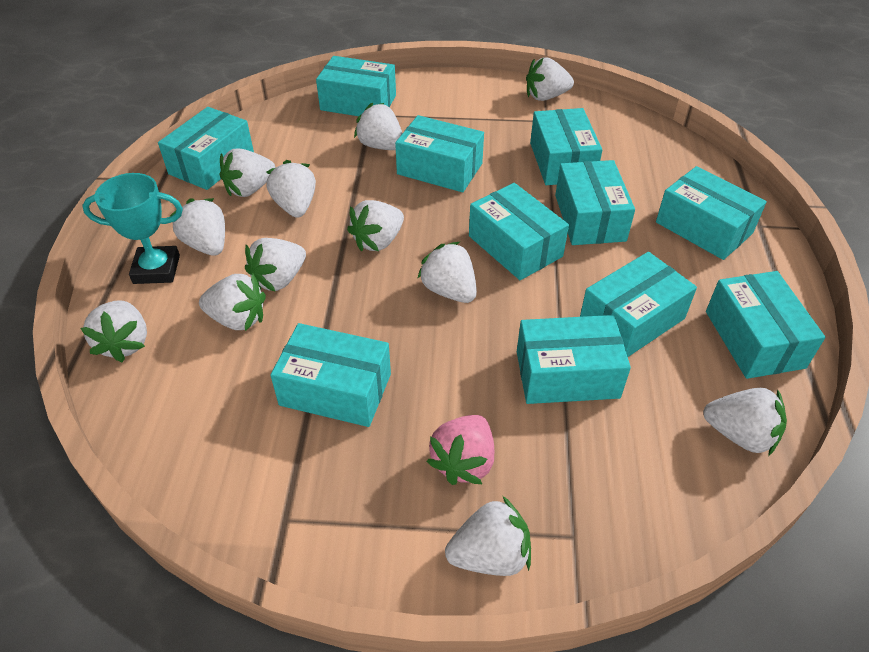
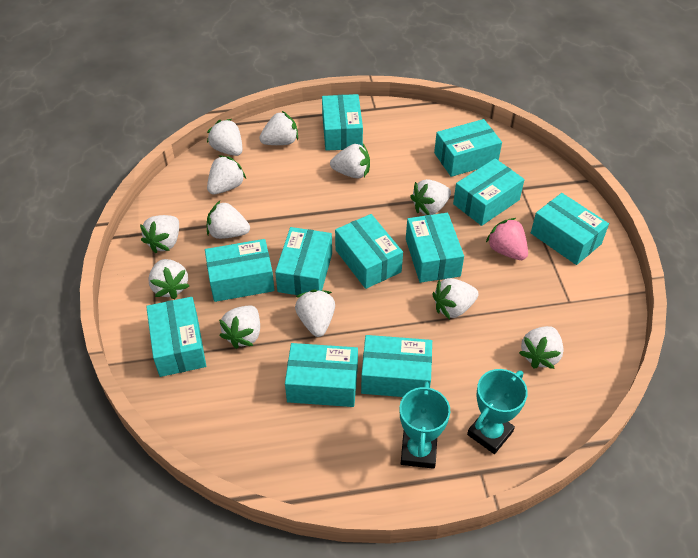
turquoise trophy: [82,173,183,284] = 1 -> [400,381,450,469] [467,369,528,454] = 2

